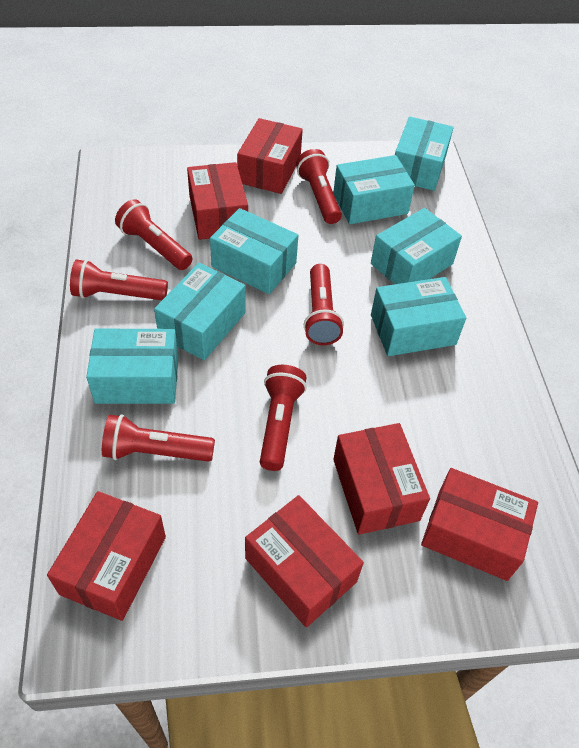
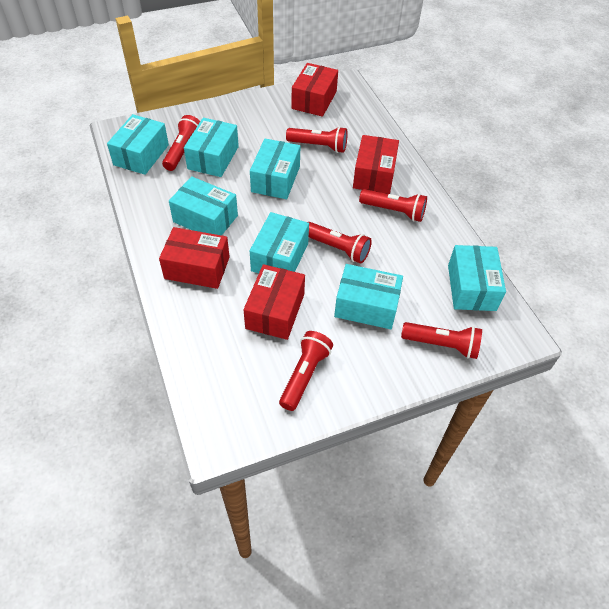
red box: [47,491,166,621] [187,162,248,240] [237,118,303,194] [245,495,364,627] [333,423,430,535] [421,468,538,581] = 6 -> [159,227,230,289] [244,264,305,340] [291,63,338,117] [353,135,399,194] = 4

